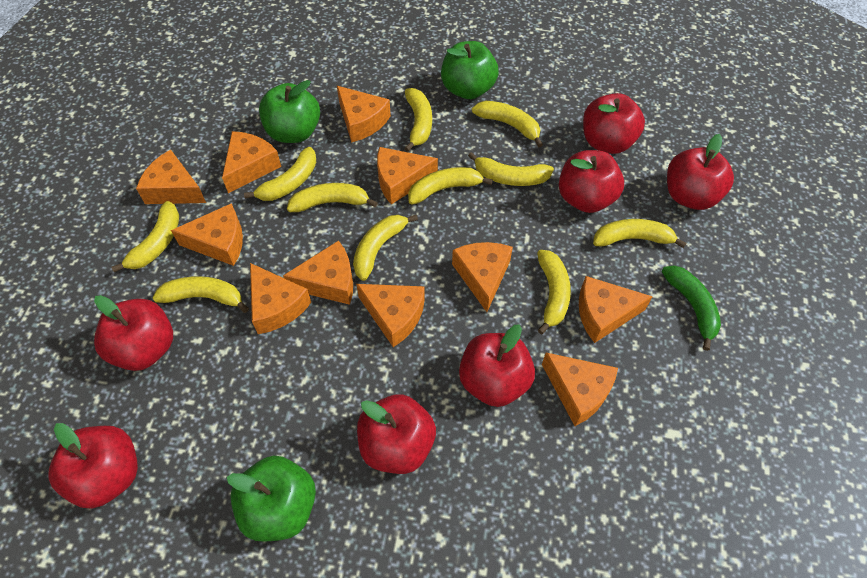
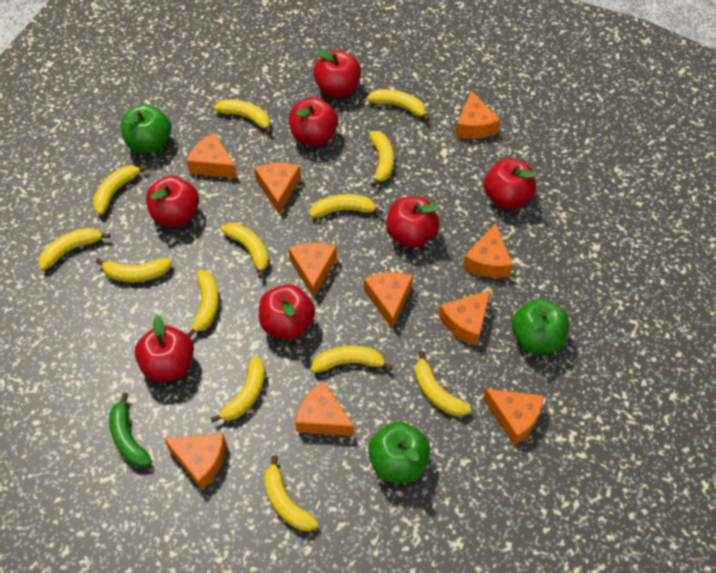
orange cheese: [136,150,206,204] [171,203,243,266] [222,131,281,193] [250,263,311,334] [283,240,353,305] [337,86,391,142] [356,284,425,347] [377,147,438,205] [452,242,513,312] [542,353,618,426] [579,276,653,343] = 11 -> [164,434,226,490] [187,133,237,178] [254,163,301,214] [288,243,337,298] [295,381,354,436] [364,272,413,329] [439,290,491,346] [455,91,500,139] [463,223,513,278] [483,389,544,445] = 10
yellow banana: [112,201,179,272] [152,276,249,313] [244,147,316,201] [287,183,377,212] [353,215,418,281] [404,88,432,152] [408,167,493,204] [468,152,554,186] [472,101,543,147] [537,250,571,335] [593,219,687,248] = 11 -> [39,228,110,270] [93,165,148,215] [96,258,172,282] [187,270,219,337] [211,356,265,423] [214,99,272,134] [221,223,269,278] [264,455,318,531] [309,194,383,218] [311,346,393,373] [367,89,429,122] [369,131,394,187] [415,351,471,416] = 13

